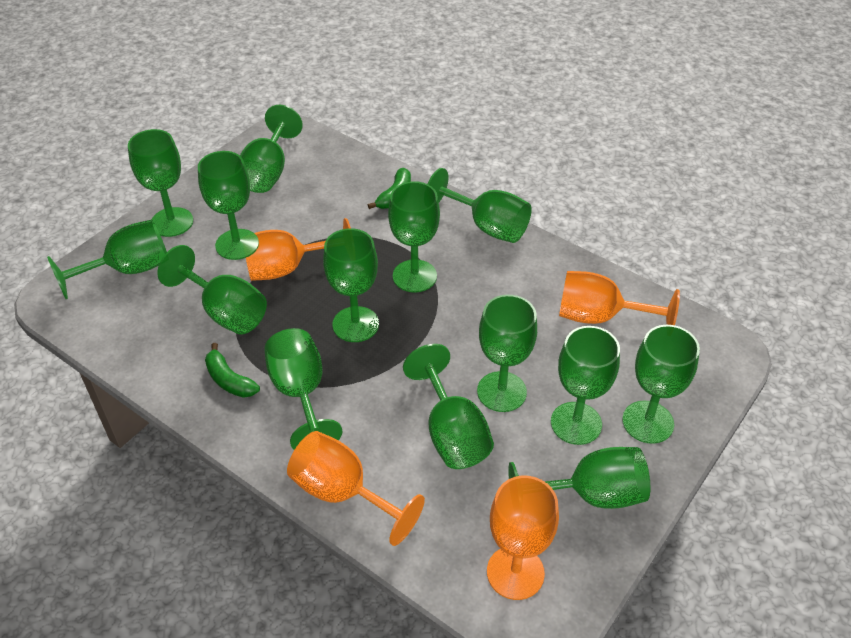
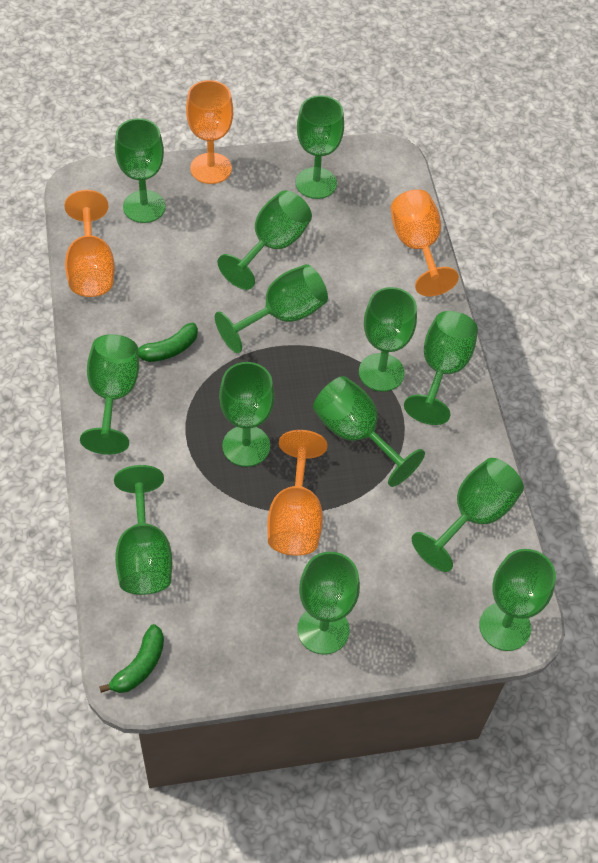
green goblet: [47,220,167,299] [128,129,193,237] [157,245,267,335] [198,151,253,260] [240,105,303,193] [264,328,342,450] [323,228,379,342] [388,181,440,293] [403,344,494,469] [427,168,532,243] [477,295,537,412] [508,447,650,509] [551,326,620,445] [622,325,700,444] = 14 -> [80,334,139,455] [114,465,172,595] [115,118,166,223] [215,264,328,353] [218,190,312,290] [219,362,275,467] [296,95,344,199] [297,552,360,655] [313,376,425,487] [359,287,417,392] [404,311,478,425] [412,458,524,572] [479,549,556,651] = 13

